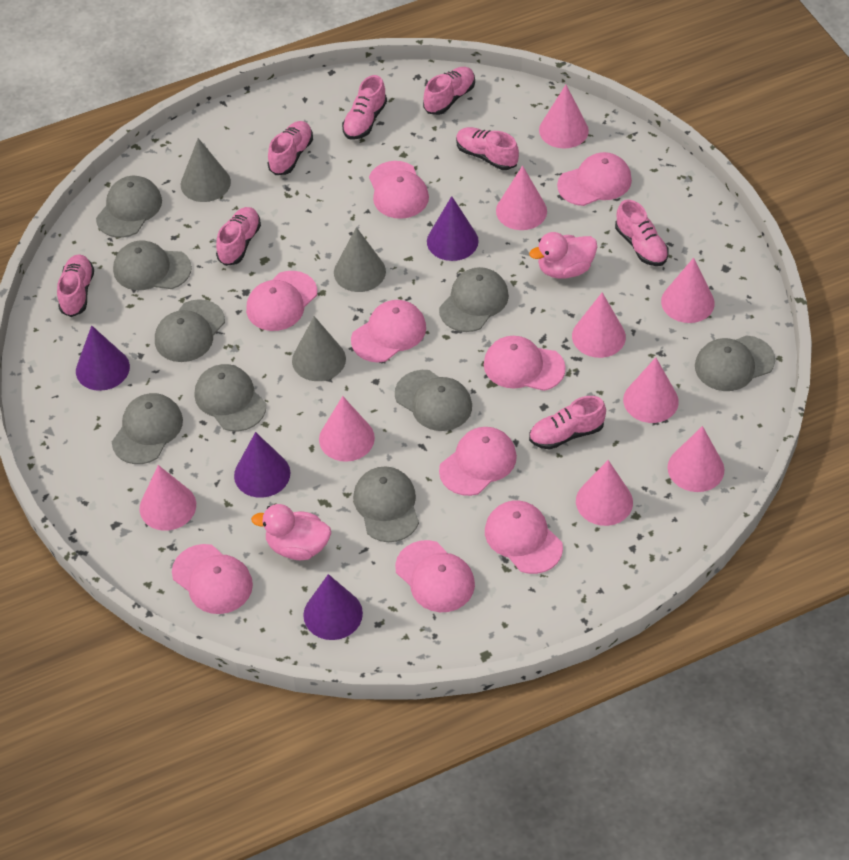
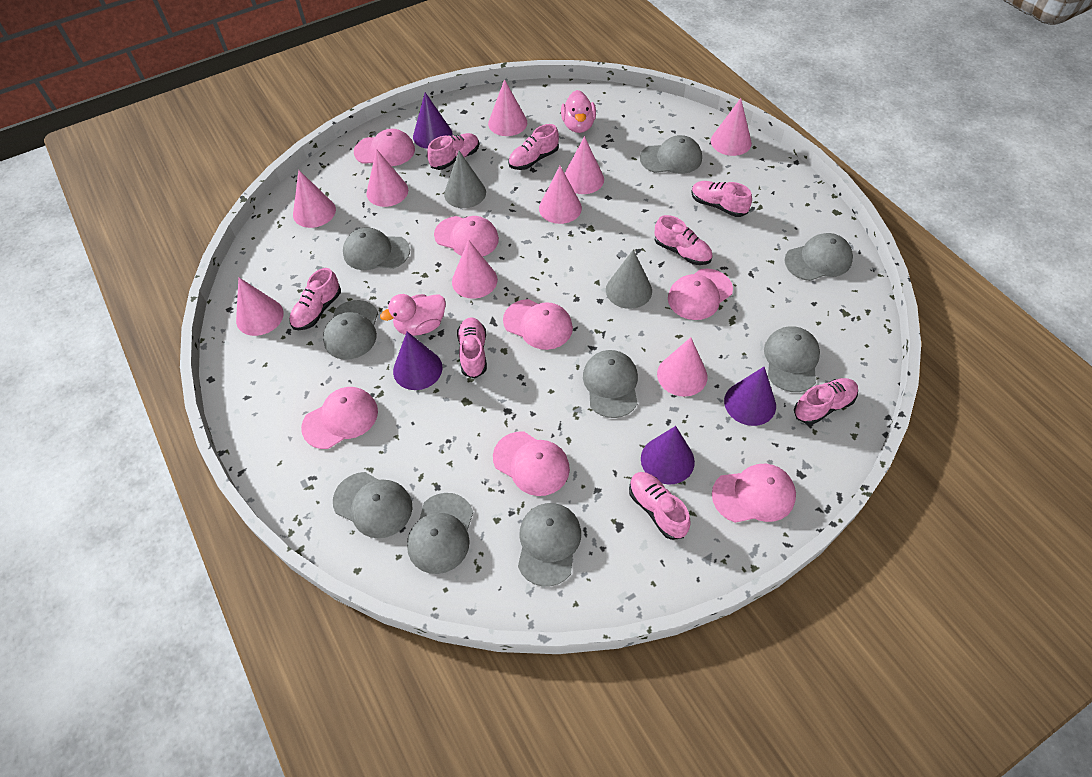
grey cone: [181,138,231,202] [292,316,346,381] [334,227,386,292] = 3 -> [444,151,486,208] [606,250,652,309] = 2
pink cap: [172,544,253,614] [246,271,317,331] [351,300,426,363] [369,161,429,219] [395,540,475,612] [439,427,517,496] [484,336,566,391] [485,500,563,574] [557,152,632,206] = 9 -> [301,387,378,449] [354,129,415,166] [434,216,499,257] [493,431,570,496] [503,299,573,350] [668,268,733,320] [712,464,796,523] = 7

